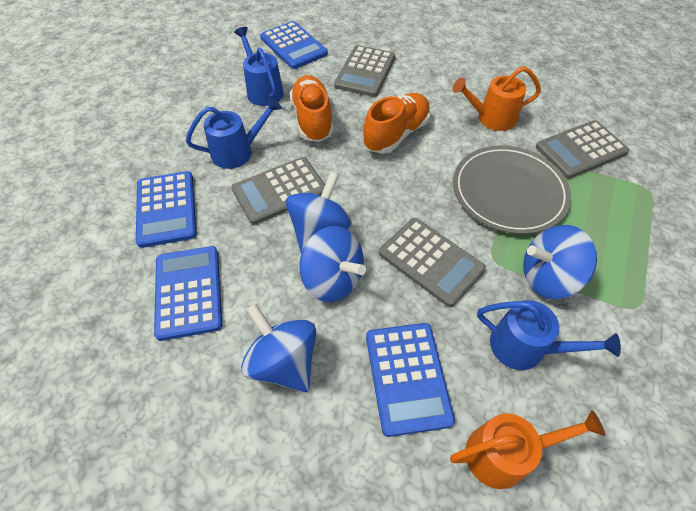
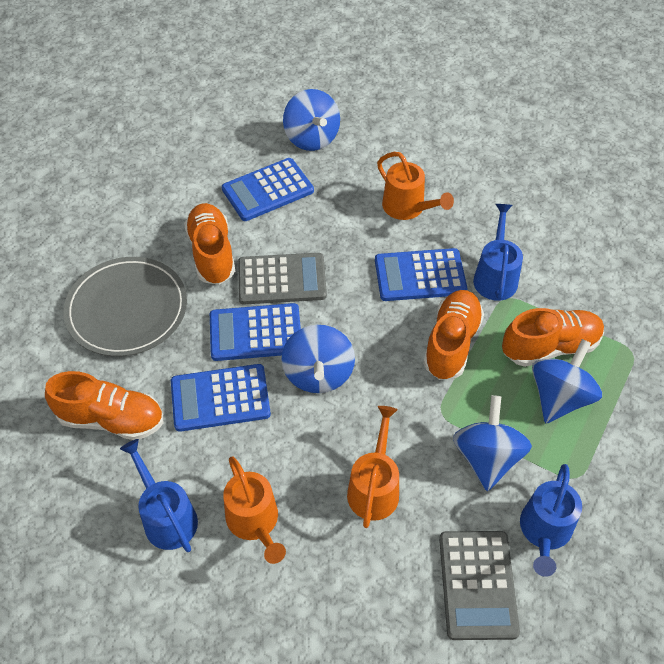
grey calculator: [232,157,325,225] [334,45,395,97] [379,218,486,307] [536,120,629,179] = 4 -> [238,253,327,305] [439,531,520,640] = 2
orange shoe: [290,75,334,142] [363,93,431,154] = 2 -> [45,371,163,440] [184,203,235,285] [423,290,484,380] [502,308,604,367] = 4
orange watering can: [450,410,605,489] [452,66,541,131] = 2 -> [223,456,286,564] [347,406,399,528] [377,152,454,220] = 3

